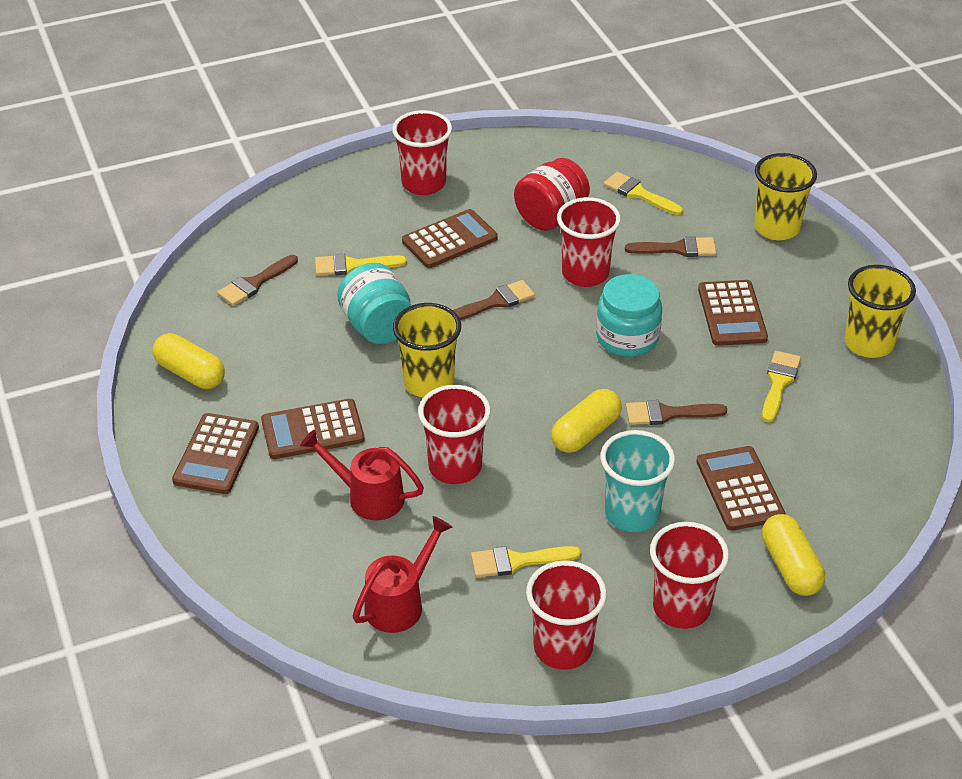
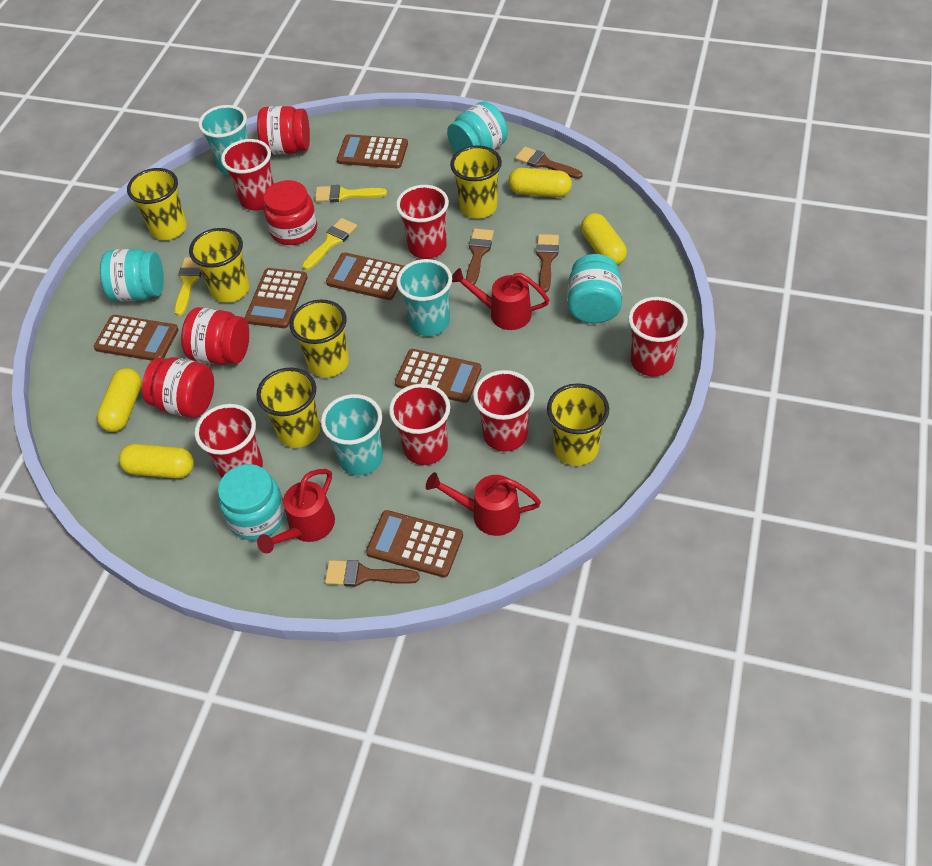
brown calculator: [172,413,259,494] [261,399,365,459] [402,209,498,268] [697,446,786,531] [698,280,768,346] = 5 -> [94,315,179,361] [245,268,308,328] [326,252,404,300] [337,134,408,168] [366,510,463,578] [395,349,481,403] = 6
red cup: [392,110,452,195] [418,385,490,484] [526,560,607,670] [557,197,621,287] [650,522,729,629] = 5 -> [195,404,263,478] [221,139,274,211] [389,384,450,465] [396,185,449,259] [473,370,534,452] [628,297,688,376] = 6
red jar: [514,158,590,231] = 1 -> [142,357,214,418] [181,307,249,365] [257,106,310,155] [263,180,317,245] = 4
red watering can: [300,429,424,520] [353,516,453,633] = 2 -> [257,469,335,554] [426,472,541,536] [452,268,549,330] = 3
turquoise cup: [600,430,675,532] = 1 -> [198,105,248,175] [321,394,383,475] [396,259,452,336] = 3
turquoise jar: [337,263,412,344] [596,274,662,357] = 2 -> [100,249,164,302] [218,464,285,540] [447,101,508,153] [567,254,622,323] = 4
yellow brush: [315,254,407,276] [471,546,581,578] [604,172,683,215] [762,351,801,423] = 4 -> [174,257,202,316] [302,218,357,270] [315,185,387,202] = 3
yellow capsule: [153,333,225,389] [551,389,622,453] [762,514,825,596] = 3 -> [97,368,142,432] [119,444,194,479] [508,168,572,197] [581,213,627,265] = 4
yellow cup: [393,303,461,397] [754,153,817,240] [845,265,916,358] = 3 -> [127,168,187,240] [189,228,249,303] [256,367,320,448] [290,300,349,377] [450,146,502,219] [547,383,609,466] = 6

